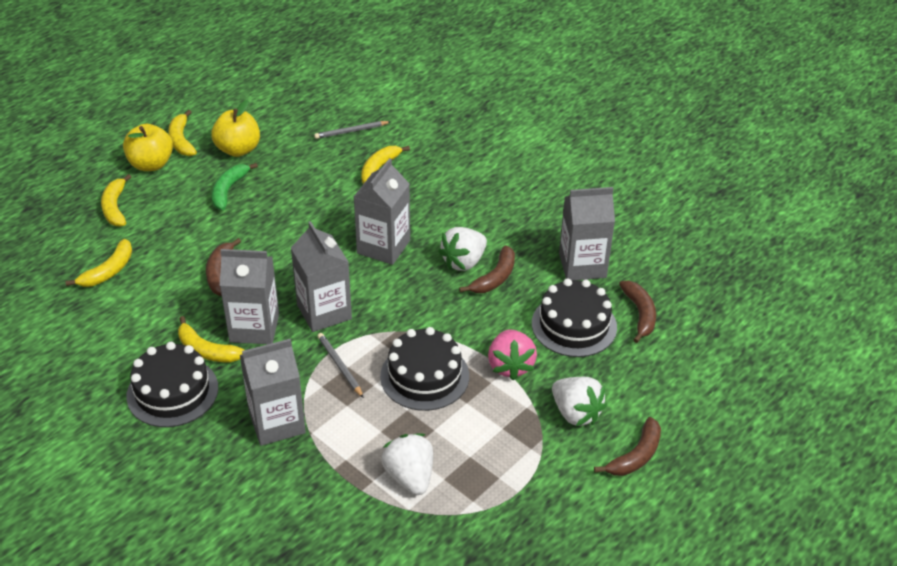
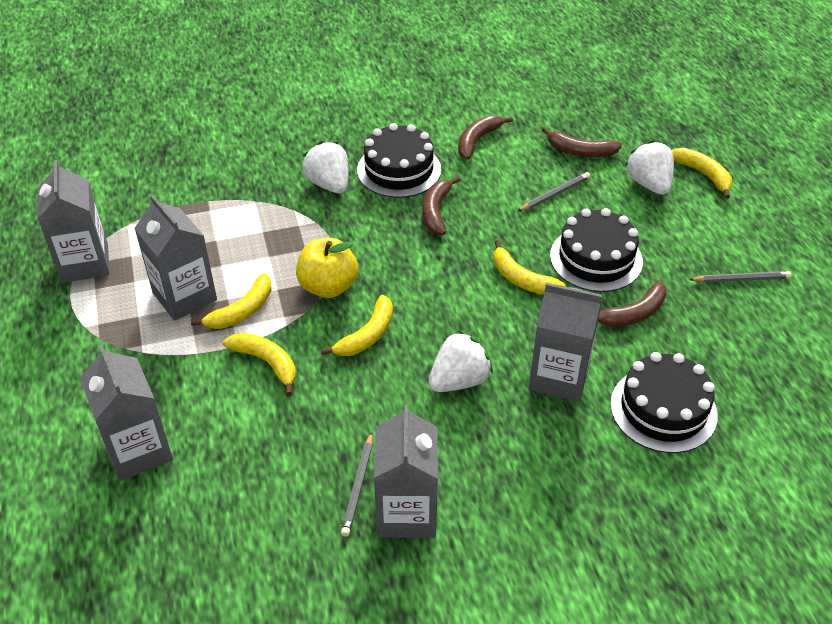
green banana: [212,163,258,210] = 1 -> none = 0
grey pencil: [314,121,391,139] [317,333,364,398] = 2 -> [341,432,373,537] [517,172,590,212] [689,271,791,283] = 3
pink strawberry: [488,329,537,380] = 1 -> none = 0
yellow apple: [123,124,173,171] [211,100,260,157] = 2 -> [296,238,358,298] = 1

